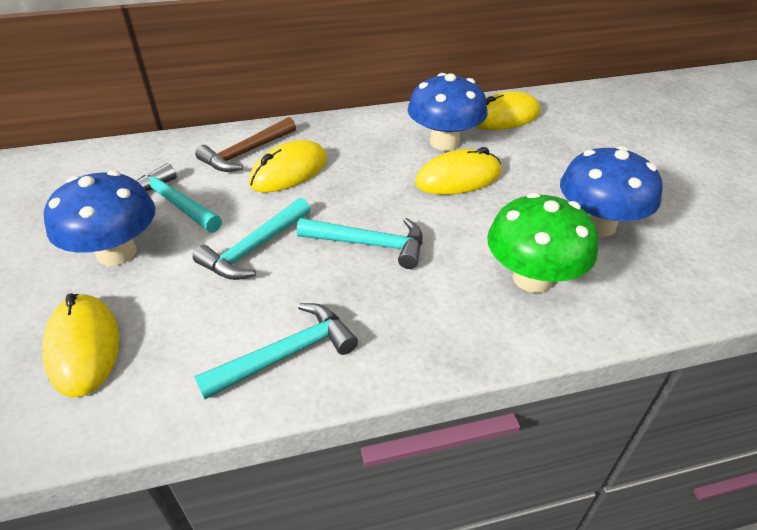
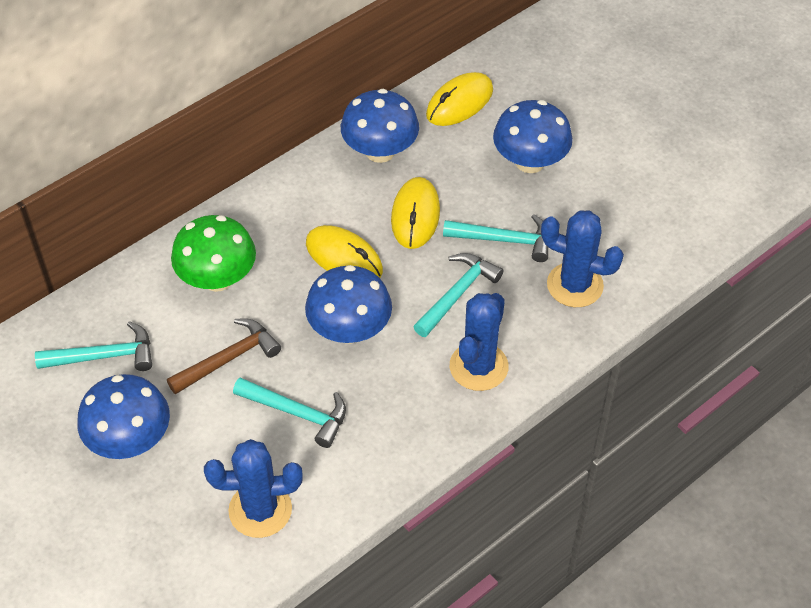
blue cactus: none = 0 -> [204,439,303,538] [450,293,509,391] [541,210,624,307] = 3
blue mushroom: [44,170,155,266] [408,73,488,150] [560,146,663,237] = 3 -> [77,374,170,459] [305,265,392,344] [341,89,419,163] [493,100,573,173] = 4
yellow mouse: [42,294,119,397] [249,140,327,193] [415,147,501,195] [475,91,540,130] = 4 -> [306,225,383,278] [391,177,440,249] [426,72,493,126] = 3

